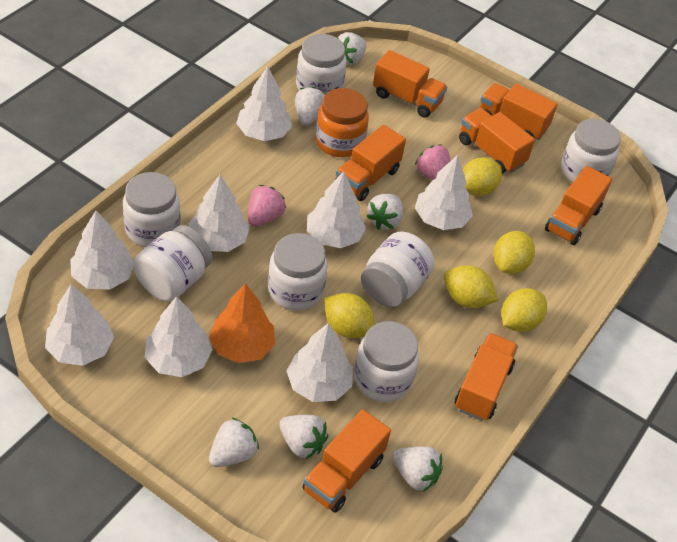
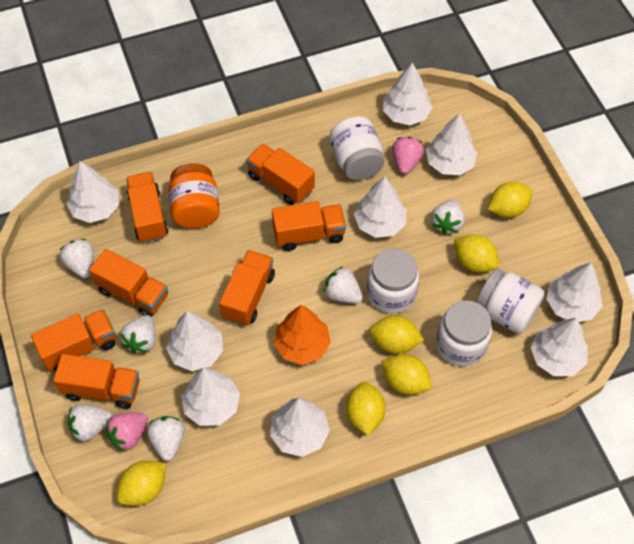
white jar: [123,172,180,247] [133,225,212,302] [268,233,328,310] [296,34,347,93] [354,321,419,402] [361,232,435,307] [561,119,621,182] = 7 -> [329,116,385,180] [367,248,419,313] [436,300,492,366] [476,268,545,334] = 4
white tree: [45,284,114,366] [70,211,134,290] [145,296,212,377] [188,175,250,252] [236,66,292,141] [287,323,353,402] [307,171,366,248] [415,155,473,230] = 8 -> [66,161,119,223] [166,311,223,371] [181,368,240,426] [270,398,330,457] [354,176,406,238] [383,62,432,125] [426,113,477,175] [531,318,588,376] [546,262,603,322] = 9
yellow lemon: [325,293,374,338] [444,265,498,308] [463,157,502,196] [493,231,535,274] [501,288,547,332] = 5 -> [117,461,166,506] [346,382,386,436] [370,316,424,354] [381,354,432,395] [454,234,499,272] [488,182,533,218] = 6

